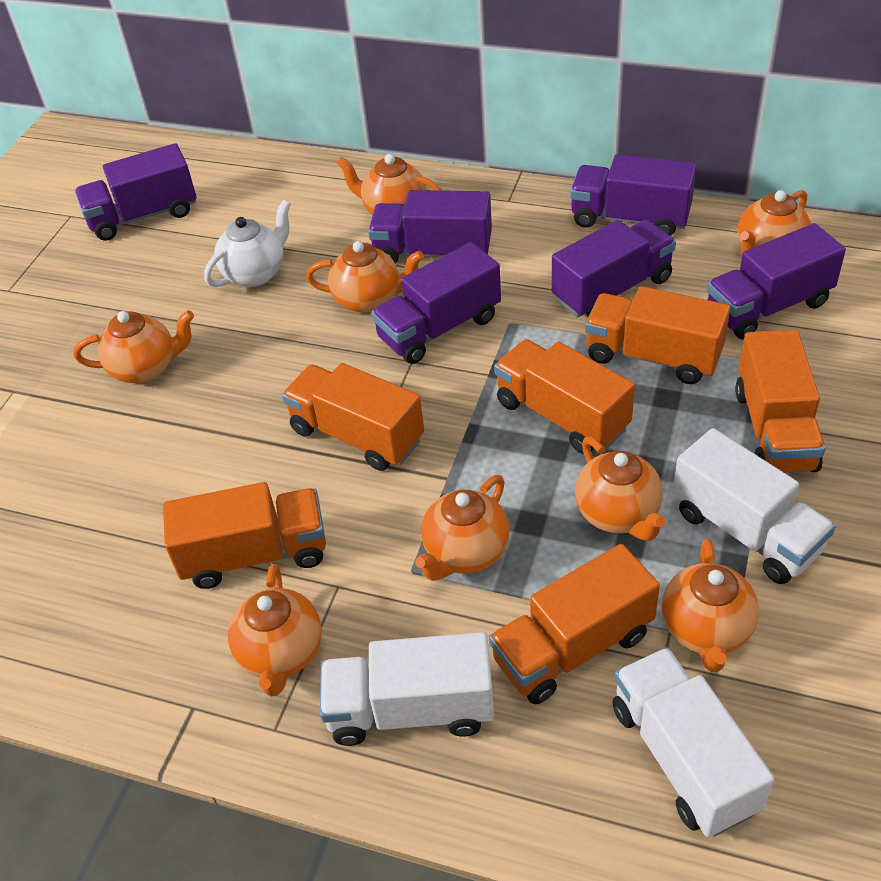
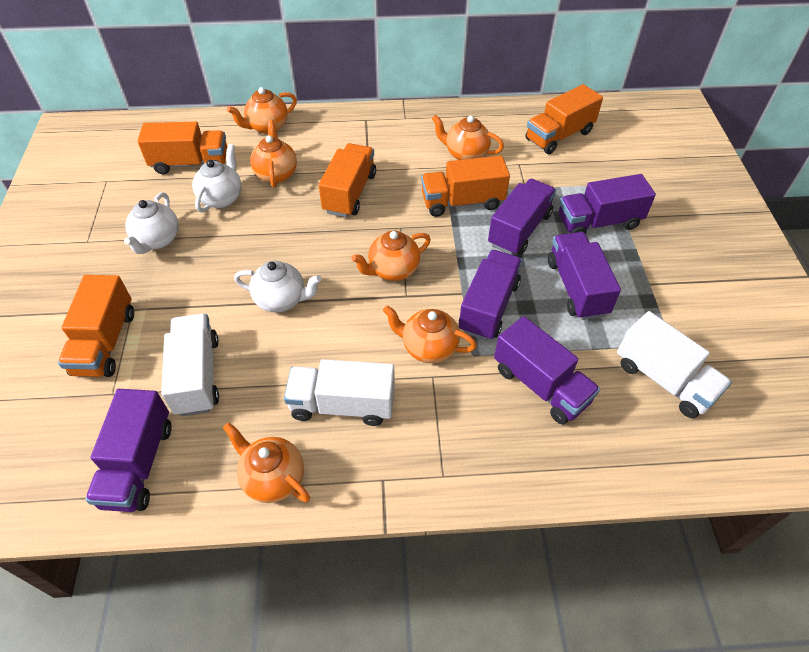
orange teapot: [74,310,194,383] [228,564,322,696] [306,241,424,313] [337,154,441,215] [415,475,509,581] [575,437,666,541] [662,539,759,672] [738,190,811,255] = 8 -> [223,422,310,503] [227,87,297,134] [250,120,297,188] [351,231,431,281] [383,306,477,363] [432,115,504,160] = 6
orange truck: [163,482,326,589] [282,363,424,471] [489,544,660,704] [494,339,635,454] [585,286,730,384] [735,329,825,473] = 6 -> [58,275,134,377] [137,122,227,175] [319,143,376,217] [421,156,510,217] [526,84,603,154] = 5
white teapot: [204,200,291,287] = 1 -> [124,192,179,254] [192,144,242,213] [234,261,322,312] = 3

